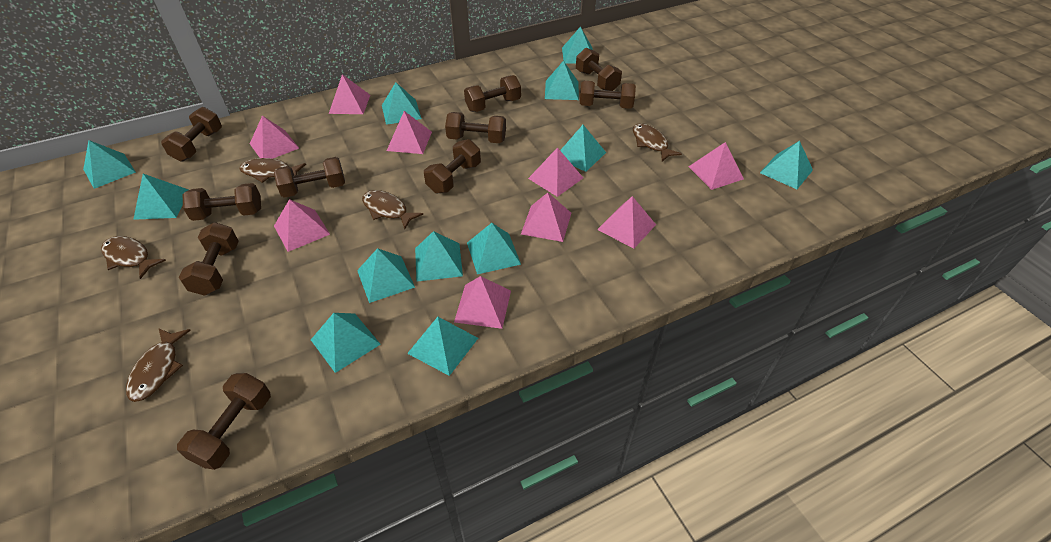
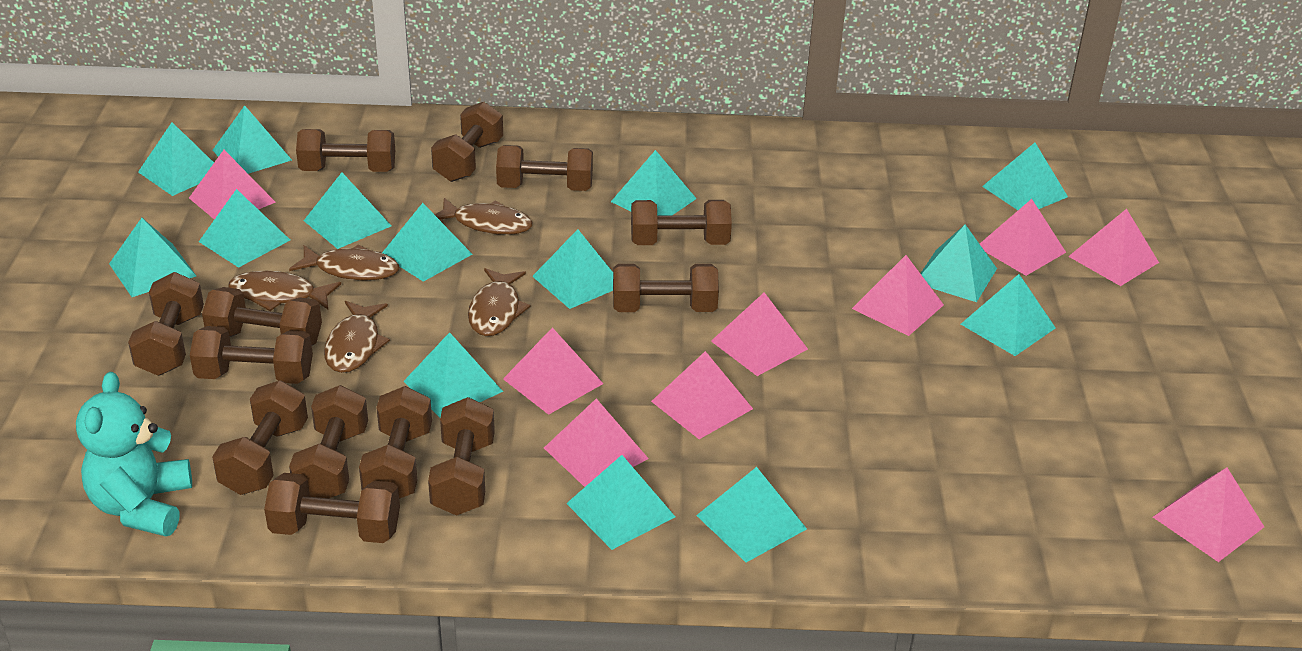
brown dumbbell: [161,107,222,162] [177,373,271,470] [179,222,239,296] [183,183,261,221] [274,157,345,198] [424,139,481,193] [445,112,506,143] [464,75,521,112] [576,48,622,91] [580,81,636,109] = 10 -> [128,272,204,376] [190,326,313,384] [202,287,322,346] [212,381,308,495] [264,473,400,543] [289,385,368,498] [296,129,395,172] [359,386,432,499] [428,397,495,516] [431,102,503,182] [496,145,593,191] [613,264,719,312] [631,200,732,245] = 13
turquoise pyramid: [83,140,136,189] [133,174,188,220] [311,313,381,373] [357,248,415,303] [382,82,422,125] [407,317,478,376] [415,231,463,282] [467,223,521,274] [545,61,579,100] [560,125,606,172] [562,26,593,64] [760,141,813,189] = 12 -> [109,218,196,297] [138,122,214,196] [199,189,290,268] [213,105,292,174] [304,173,391,249] [382,203,472,282] [404,332,503,418] [532,229,613,309] [566,455,675,550] [611,150,697,216] [696,467,807,562] [920,224,997,302] [961,274,1056,356] [982,143,1068,210] = 14
turquoise teddy bear: none = 0 -> [76,372,192,536] = 1

